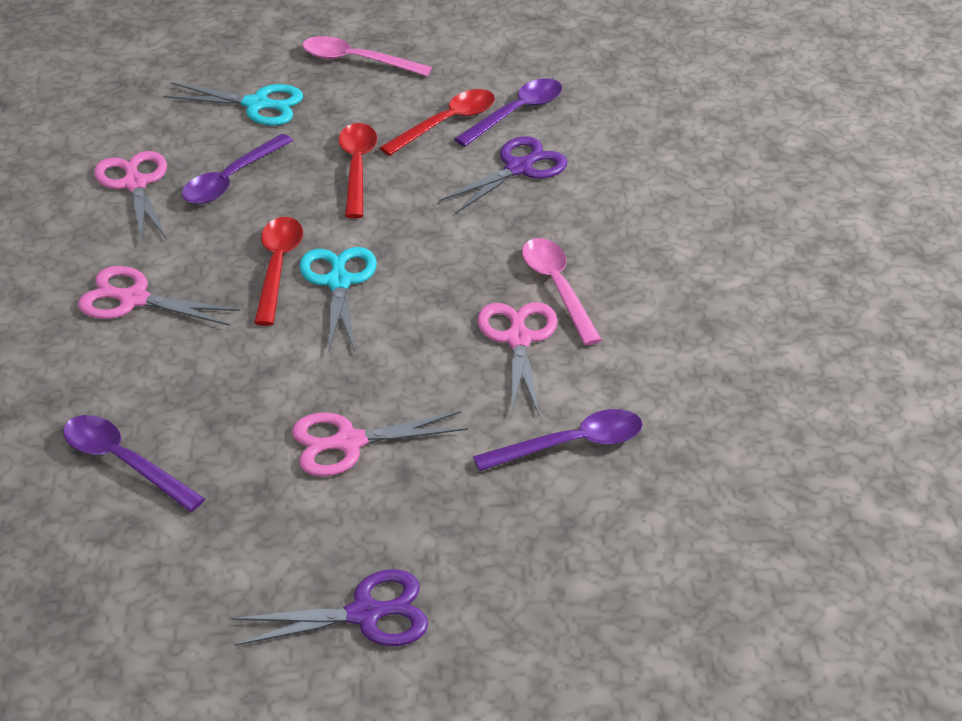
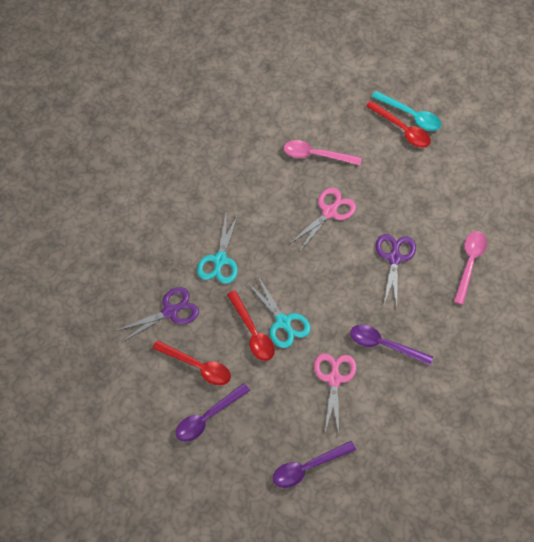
pink scissors: [78,266,240,326] [94,151,167,240] [292,411,468,477] [478,302,557,415] = 4 -> [291,188,356,252] [314,353,357,435] = 2
purple spoon: [63,415,205,512] [182,134,293,204] [454,78,562,147] [473,409,643,471] = 4 -> [176,383,250,442] [273,441,356,488] [350,325,433,365] = 3
turquoise spoon: none = 0 -> [372,91,441,131] = 1

